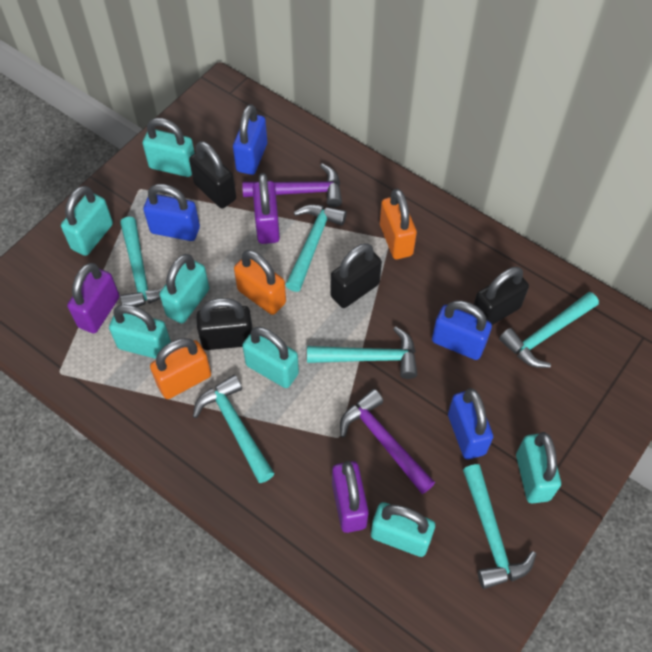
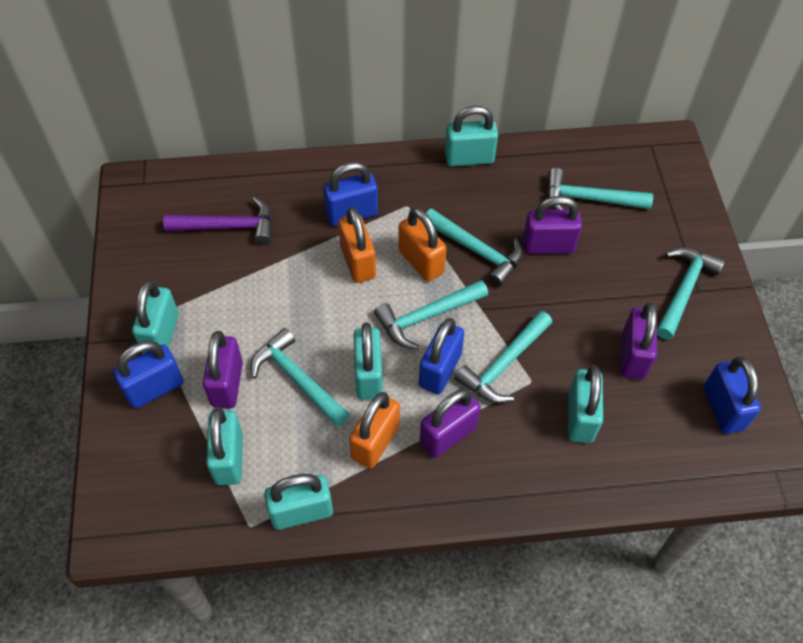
black padlock: [189,141,236,208] [196,298,253,350] [331,243,382,308] [474,267,529,325] = 4 -> none = 0
purple hammer: [242,164,342,207] [340,389,435,494] = 2 -> [163,197,272,245] = 1
purple padlock: [67,263,119,333] [253,173,280,244] [332,461,369,533] = 3 -> [203,331,243,408] [420,389,481,458] [523,196,582,254] [621,302,657,379] = 4
turquoise padlock: [61,186,113,256] [109,304,171,359] [143,118,195,177] [159,254,209,324] [242,327,299,388] [371,502,435,557] [516,432,561,504] = 7 -> [132,280,179,353] [206,407,243,485] [264,474,333,530] [353,322,383,400] [445,105,498,167] [568,365,603,443] = 6

